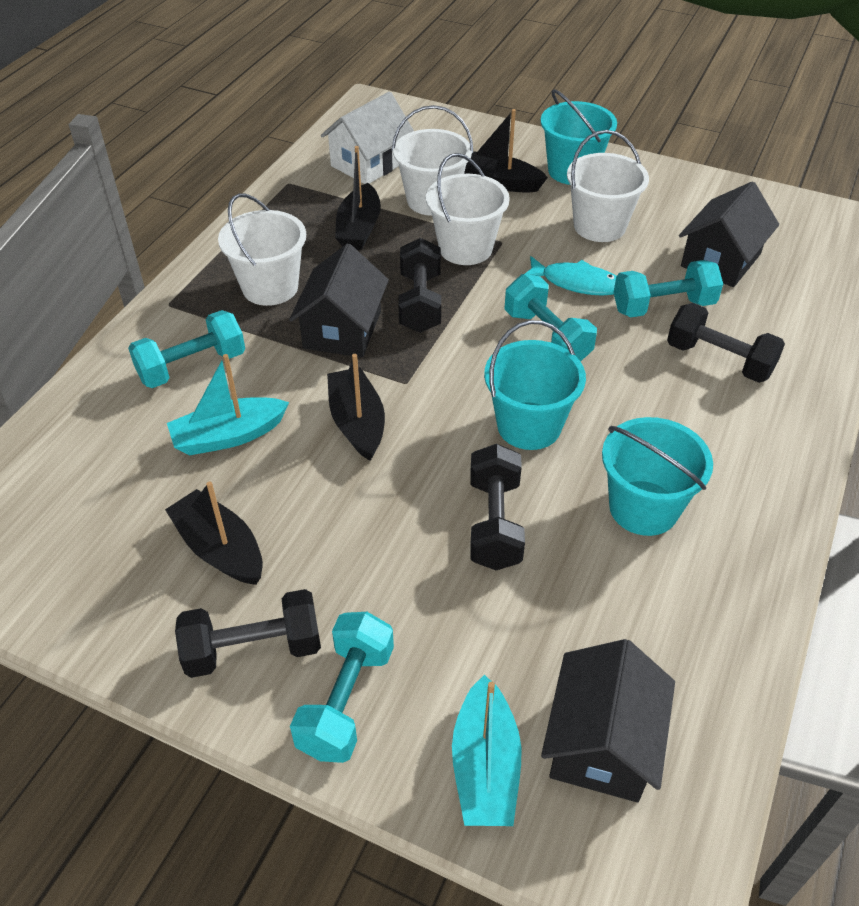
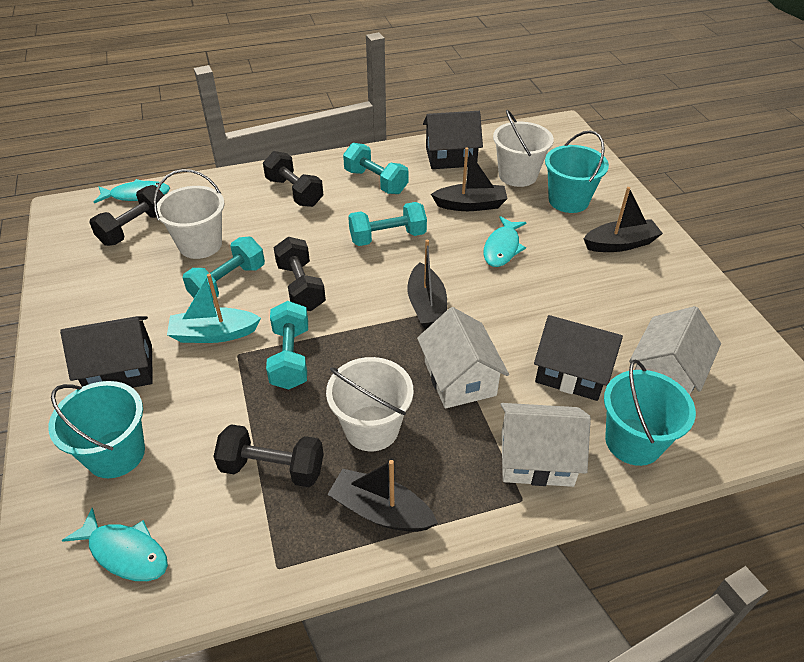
turquoise boat: [167,354,289,455] [452,675,521,826] = 2 -> [167,274,261,343] = 1
turquoise fish: [525,256,616,296] = 1 -> [62,508,168,581] [94,179,170,203] [483,216,526,267] = 3
white bucket: [218,193,306,306] [392,105,473,216] [426,153,510,265] [567,130,649,242] = 4 -> [154,169,224,259] [326,357,413,451] [493,110,554,187] = 3
white house: [321,92,414,184] = 1 -> [417,307,509,409] [501,403,591,487] [629,306,721,395] = 3

